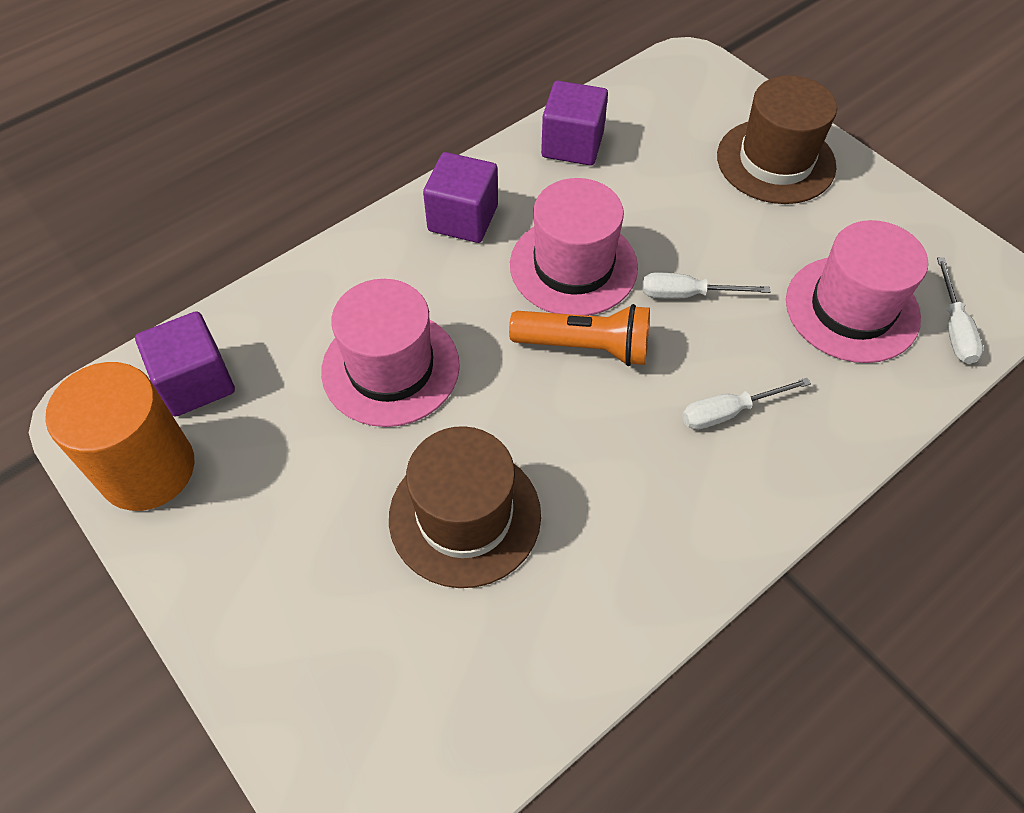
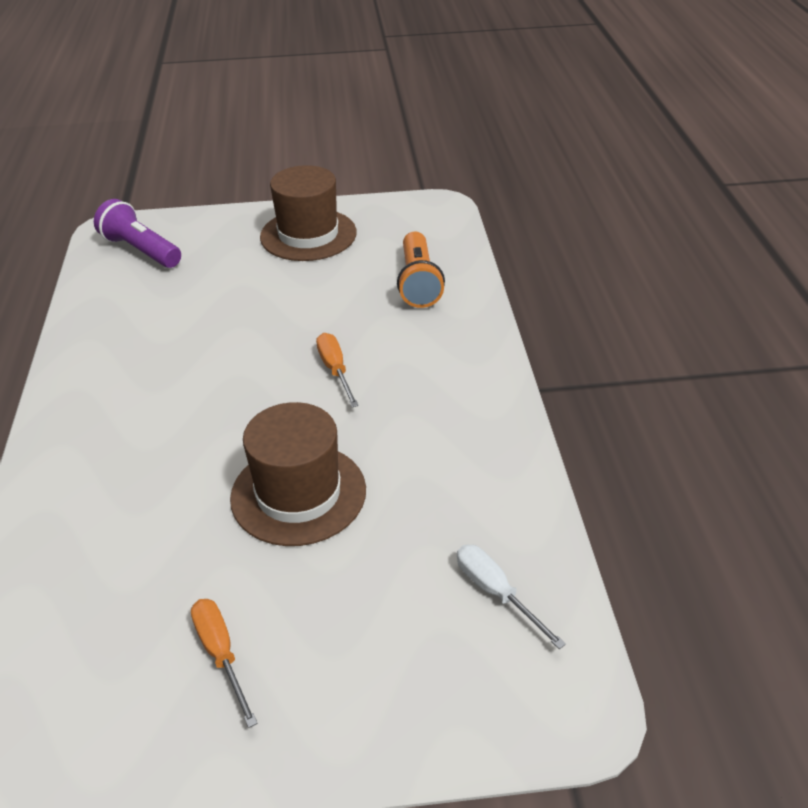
orange cylinder: [45,362,194,511] = 1 -> none = 0
orange screwdriver: none = 0 -> [191,599,258,728] [316,333,359,407] = 2
pink hat: [321,279,460,427] [510,178,638,316] [786,220,928,363] = 3 -> none = 0
purple cube: [135,311,235,417] [423,152,498,243] [541,81,608,165] = 3 -> none = 0
purple flashlight: none = 0 -> [94,199,181,268] = 1
white screwdriver: [642,273,770,299] [682,378,811,430] [937,257,983,364] = 3 -> [457,545,566,649] = 1

